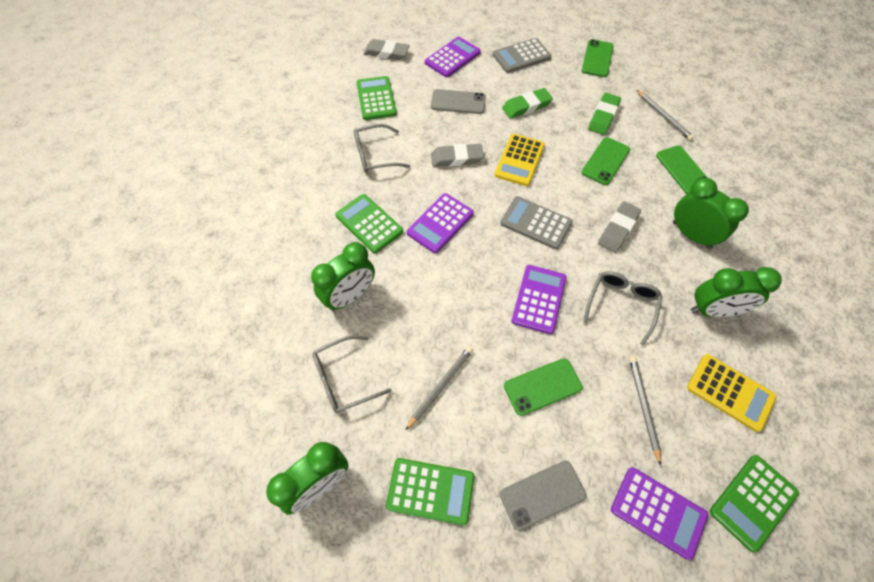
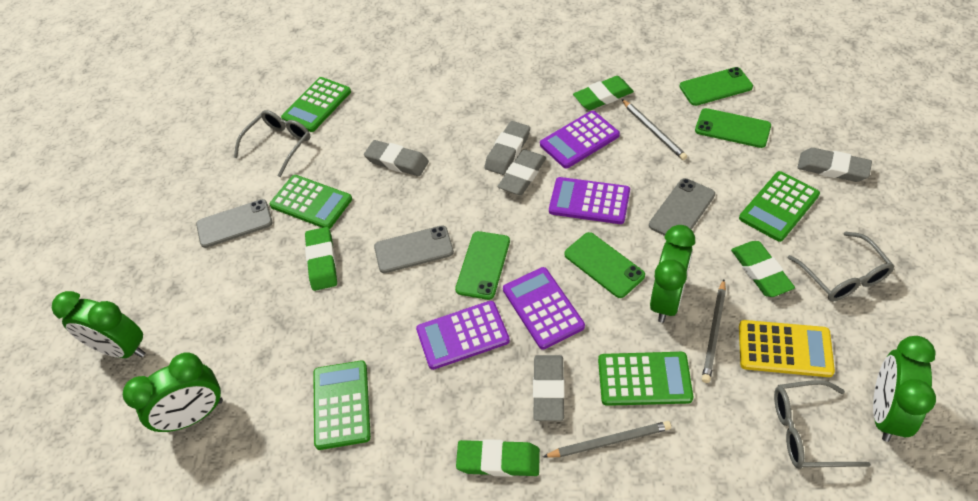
green calculator: [335,194,403,253] [356,76,397,120] [386,458,474,525] [710,455,799,552] = 4 -> [270,175,352,229] [281,77,351,132] [313,360,371,450] [598,352,693,406] [739,171,820,242] = 5
green eraser: [502,88,553,119] [588,93,621,135] = 2 -> [305,227,337,291] [456,439,540,477] [573,76,634,110] [731,241,795,297] = 4
grey calculator: [493,38,551,73] [500,196,572,249] = 2 -> none = 0
grey eraser: [363,39,410,60] [431,144,484,167] [598,201,641,253] = 3 -> [364,140,429,176] [484,121,530,175] [498,149,546,195] [533,355,565,421] [797,148,872,182] = 5
grey phone: [431,89,486,114] [500,461,587,531] = 2 -> [196,199,272,248] [374,225,454,273] [649,178,715,236] = 3
yellow calculator: [494,134,545,186] [687,354,777,432] = 2 -> [739,320,835,377] = 1

